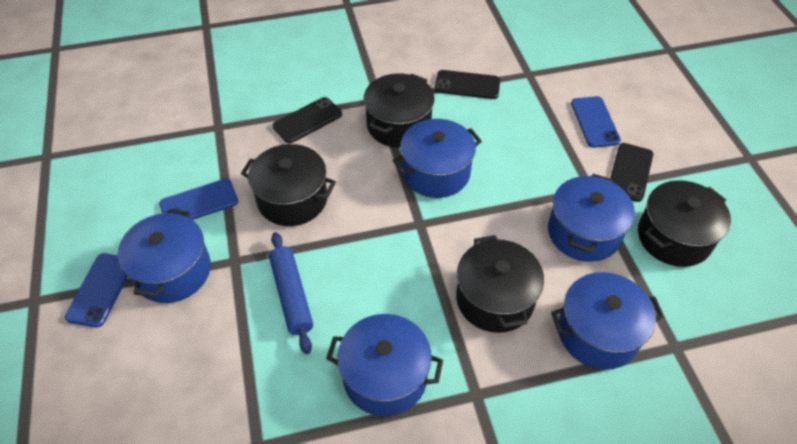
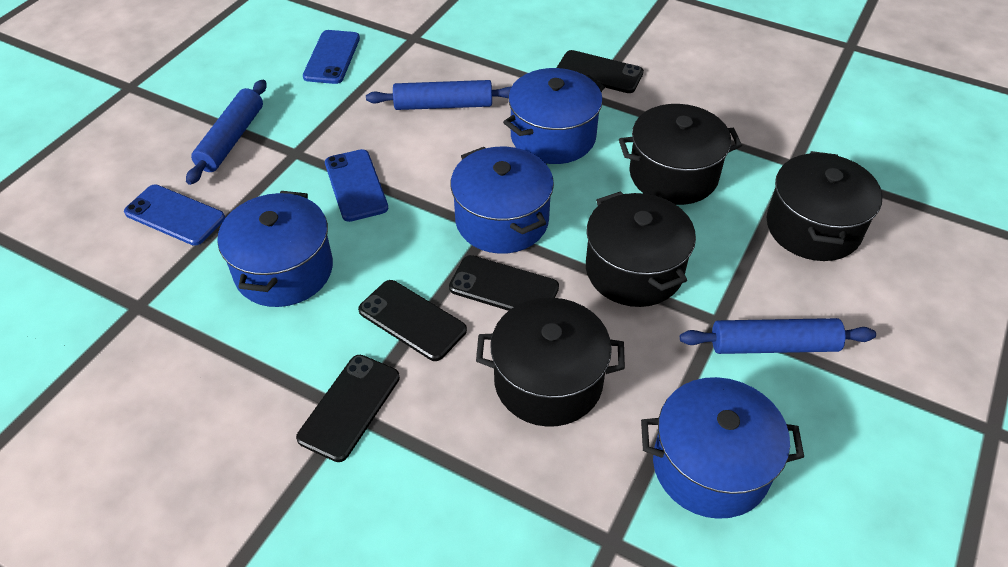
black phone: [272,97,342,143] [435,70,500,99] [610,143,653,202] = 3 -> [296,355,400,462] [358,280,467,361] [449,255,559,311] [557,50,644,93] = 4
blue pot: [118,209,211,303] [326,314,443,416] [393,119,482,198] [548,174,635,262] [551,272,664,369] = 5 -> [217,191,333,307] [450,147,554,254] [503,68,605,164] [641,377,804,519] = 4
blue rolling pin: [269,232,313,354] = 1 -> [186,80,267,185] [366,80,511,110] [680,318,876,354] = 3

